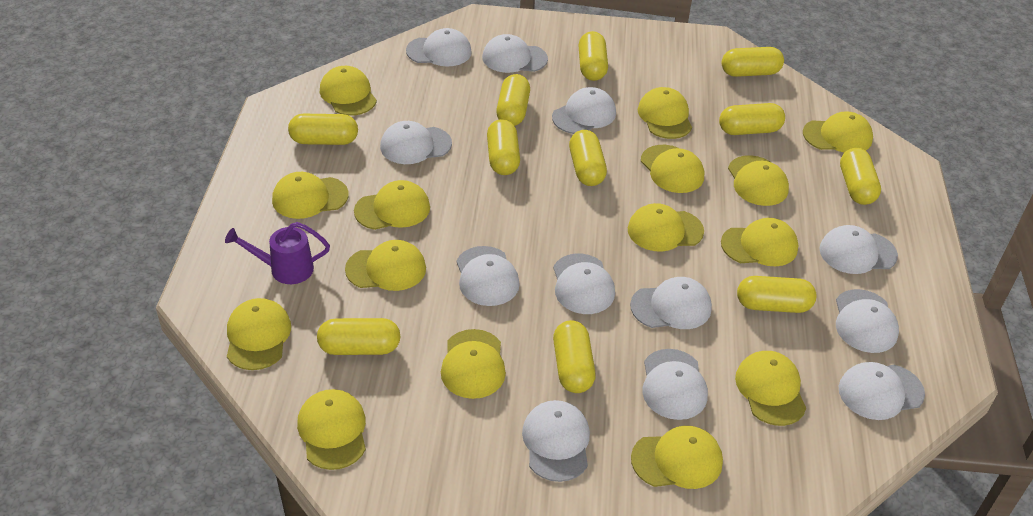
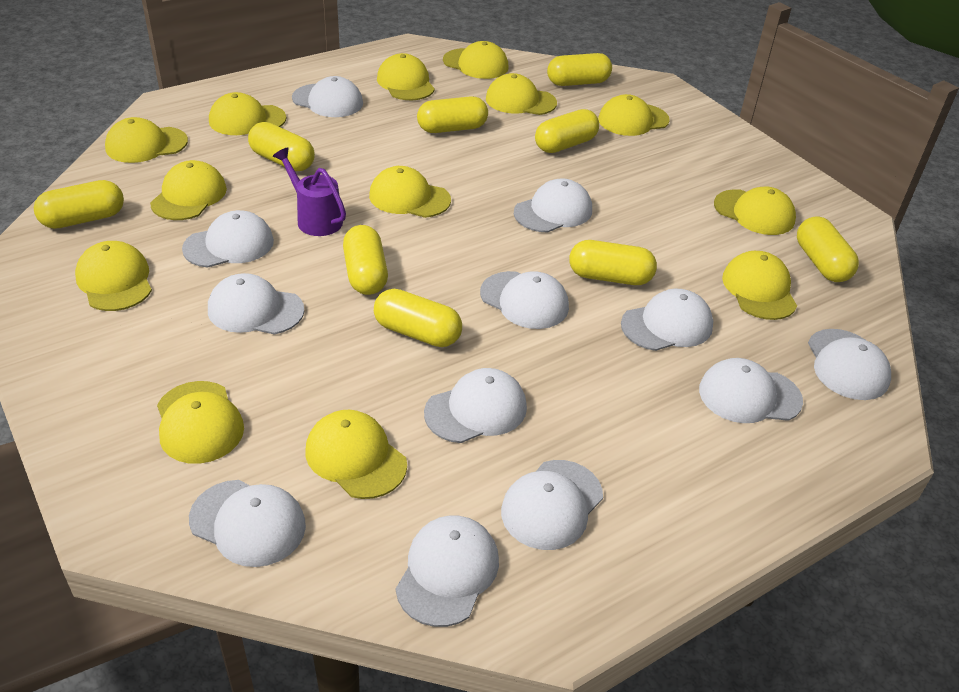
yellow cap: [227,298,291,370] [272,172,349,219] [297,389,366,470] [320,66,377,116] [345,240,426,291] [354,180,430,230] [441,329,506,399] [628,203,704,252] [631,426,723,489] [638,87,692,139] [641,145,704,193] [721,218,798,266] [728,155,789,206] [735,351,806,426] [803,111,873,153] = 15 -> [75,241,152,311] [105,117,188,163] [150,160,227,220] [157,381,244,464] [209,92,286,135] [306,410,407,499] [369,166,451,218] [377,53,435,101] [443,41,509,79] [486,73,557,115] [598,94,670,136] [714,187,796,235] [722,251,797,320] = 13
yellow capsule: [288,114,358,145] [317,318,400,355] [487,119,520,175] [496,74,530,126] [553,320,595,393] [569,130,607,186] [578,31,608,81] [719,103,785,135] [722,47,784,77] [737,276,817,313] [840,148,881,205] = 11 -> [34,180,124,229] [248,122,315,171] [343,225,388,295] [374,289,462,347] [417,96,488,133] [535,109,599,153] [547,53,612,86] [569,240,657,285] [797,216,859,282] = 9

